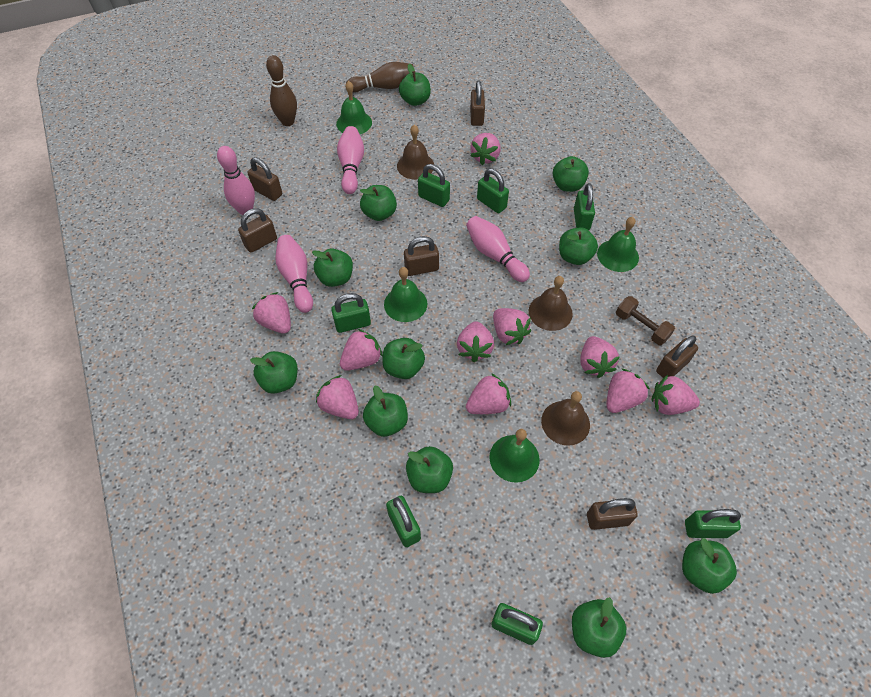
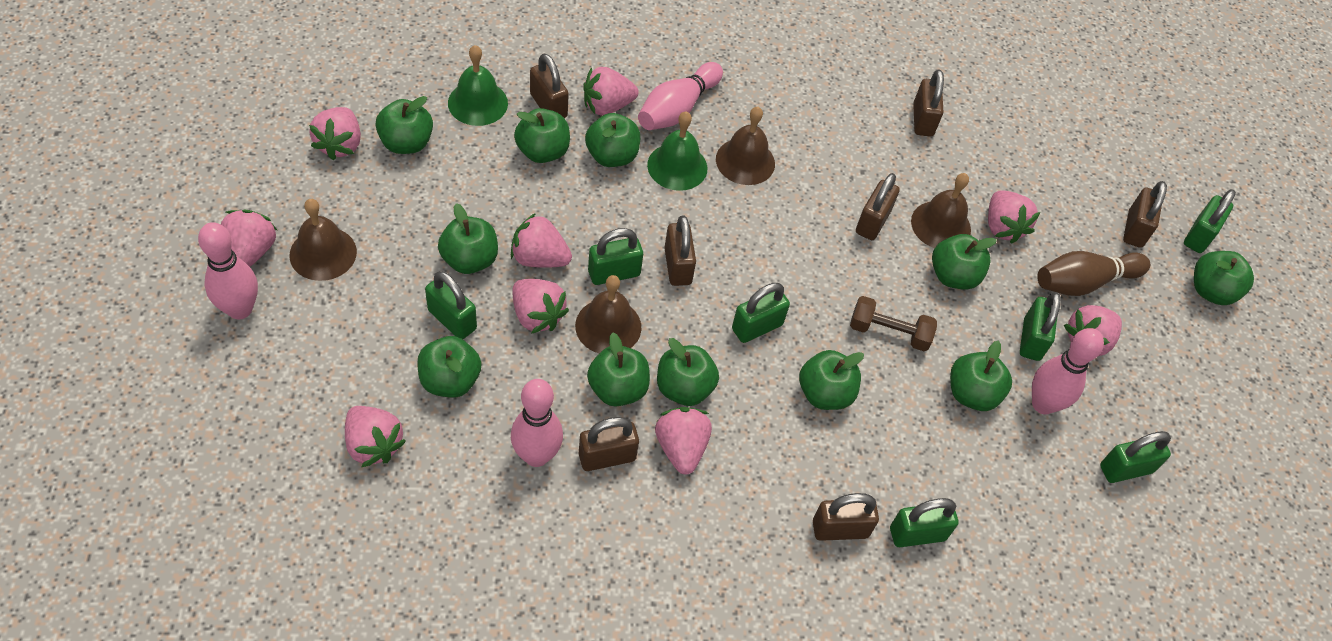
brown bell: [397,125,434,179] [529,276,573,331] [541,391,590,446] = 3 -> [289,199,357,281] [575,275,642,354] [716,107,775,185] [911,173,971,248] = 4
brown bowling pin: [266,55,297,126] [346,62,414,92] = 2 -> [1037,251,1150,296] = 1
brown padlock: [238,208,277,253] [248,157,282,201] [404,236,439,276] [470,80,485,126] [587,498,638,530] [656,335,698,378] = 6 -> [530,53,569,118] [579,417,639,471] [664,216,696,286] [813,493,879,541] [856,173,900,240] [913,70,944,137] [1123,181,1167,248] = 7
green bell: [336,81,372,134] [384,267,427,322] [489,429,540,483] [597,217,639,272] = 4 -> [448,45,508,126] [647,111,707,191] = 2
pink strawberry: [252,292,291,334] [316,375,359,419] [340,329,383,371] [457,321,494,362] [466,373,511,414] [470,133,501,165] [493,308,531,345] [580,336,620,378] [606,369,650,413] [651,375,700,415] = 10 -> [221,210,277,267] [309,107,361,160] [345,406,406,468] [511,213,572,268] [512,279,569,334] [583,67,639,115] [655,407,712,475] [988,190,1040,244] [1064,305,1122,357] = 9

